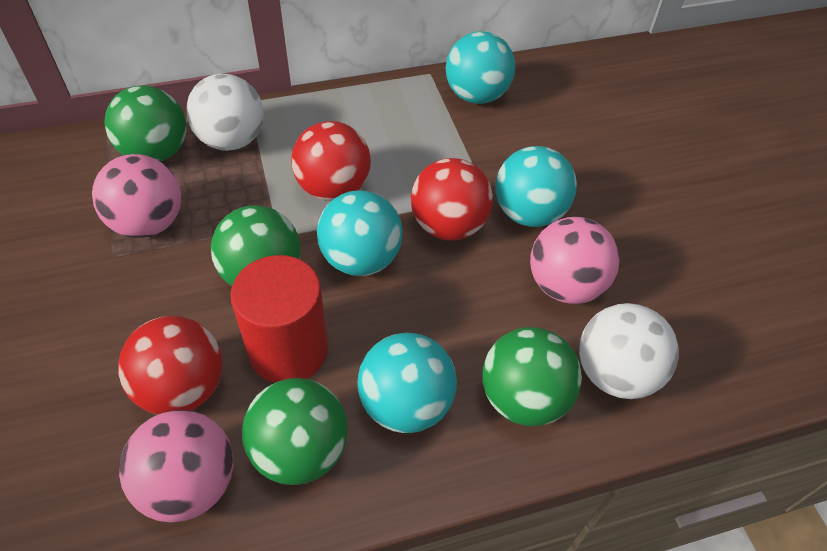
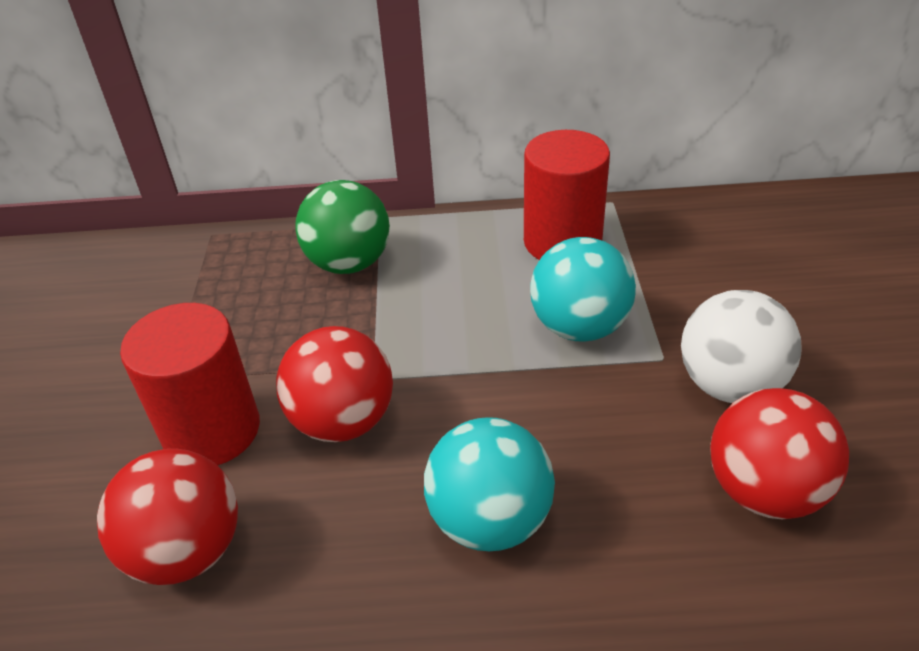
green ball: [104,85,186,162] [211,205,301,286] [242,378,348,485] [483,327,582,426] = 4 -> [295,180,390,274] = 1
pink ball: [92,154,181,238] [119,410,234,522] [530,217,620,304] = 3 -> none = 0
red cylinder: [230,255,328,383] = 1 -> [120,303,260,465] [524,130,610,260] = 2
turquoise ball: [317,190,403,276] [358,333,457,433] [446,31,515,104] [495,146,577,227] = 4 -> [424,417,555,551] [530,237,636,341] = 2
white ball: [186,74,264,151] [579,303,679,399] = 2 -> [681,290,802,403] = 1

